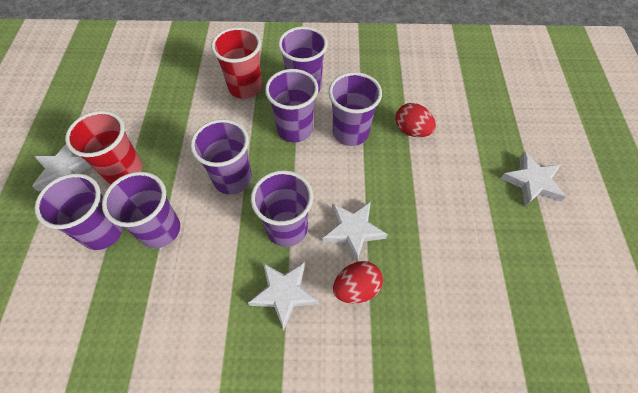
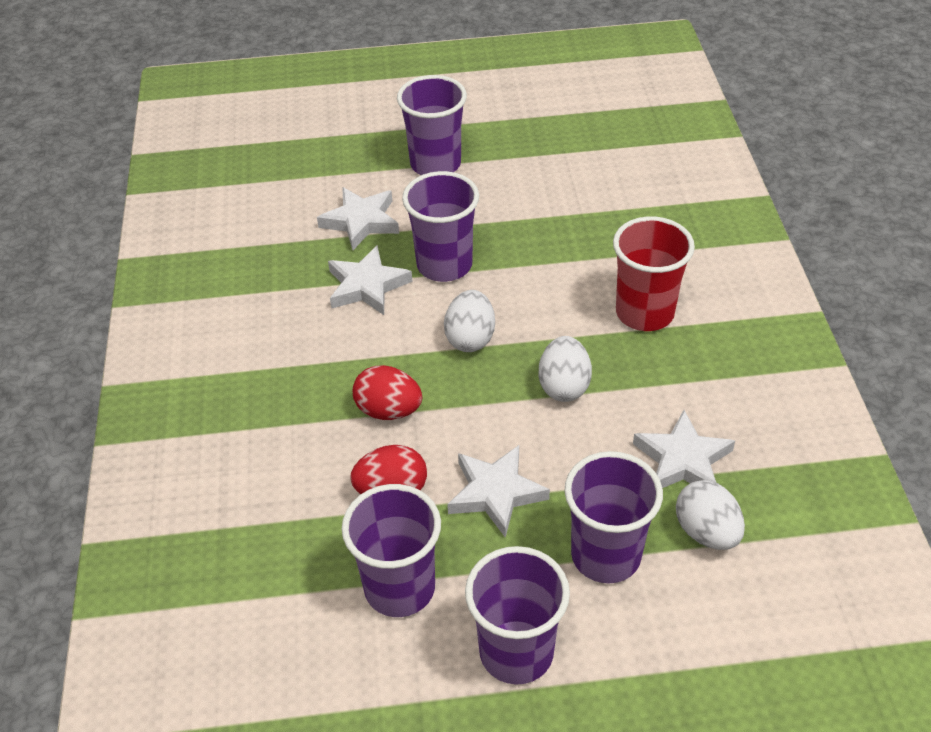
purple cup: [34,174,123,250] [102,172,180,248] [191,119,252,195] [251,170,313,247] [265,69,318,142] [278,26,328,93] [328,72,382,146] = 7 -> [341,484,441,617] [397,75,467,175] [402,171,479,282] [465,546,570,685] [564,451,663,583] = 5
red cup: [65,111,143,184] [211,27,262,99] = 2 -> [613,216,695,331] = 1
white egg: none = 0 -> [444,290,495,352] [538,336,592,402] [676,480,745,550] = 3

